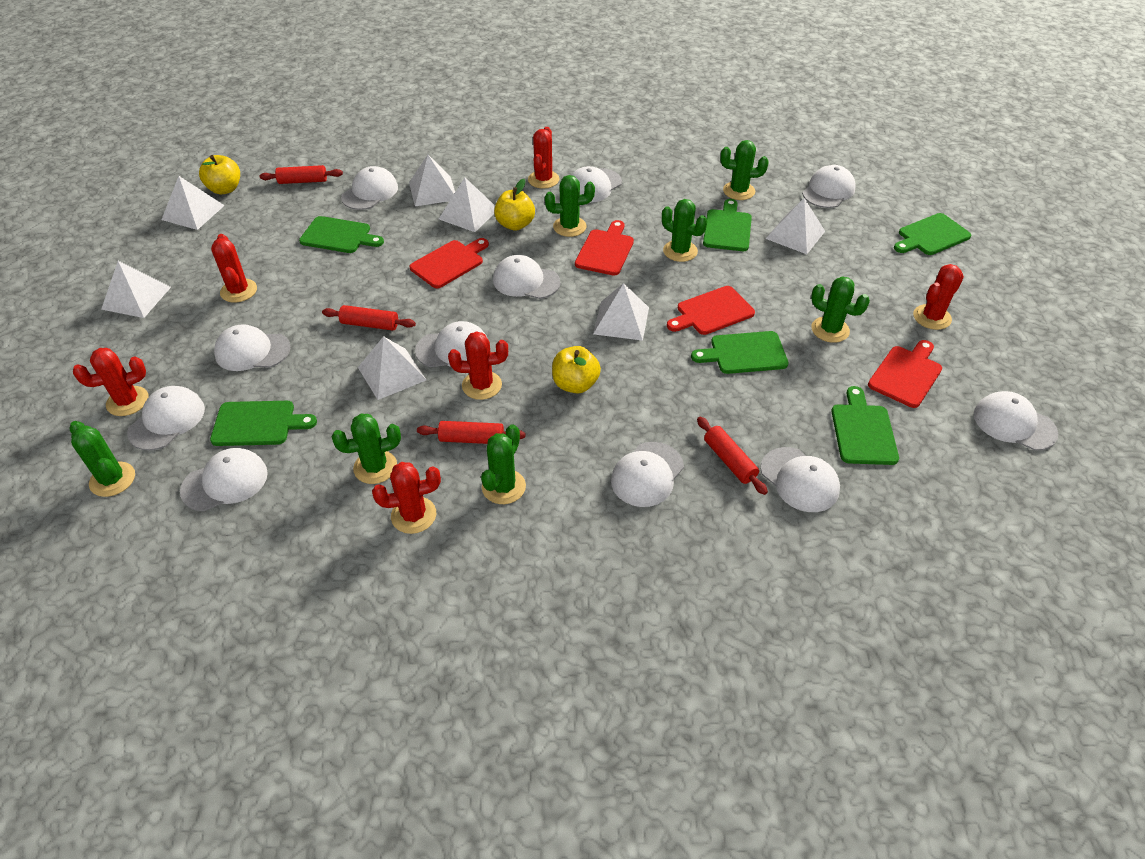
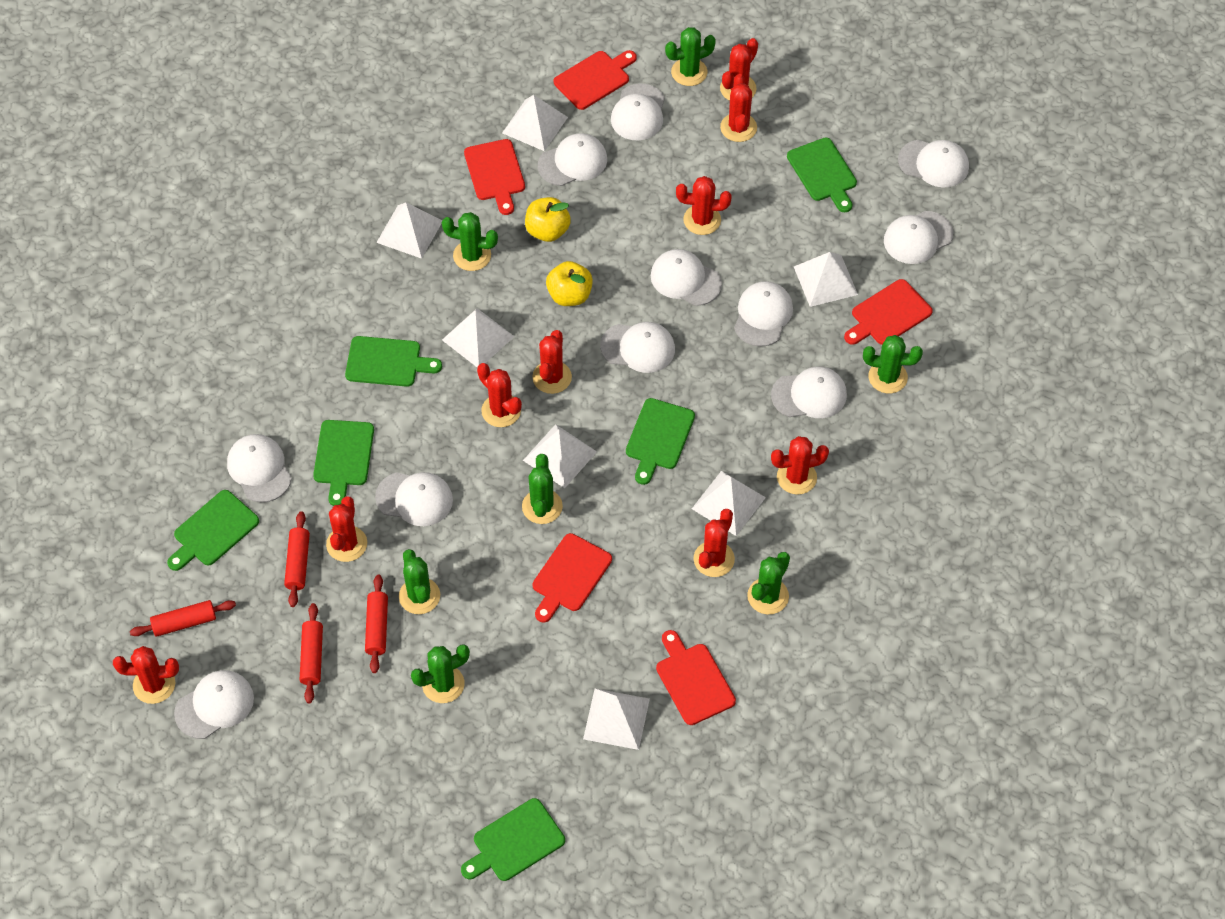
red cactus: [73,348,149,416] [211,234,257,303] [372,462,441,534] [448,331,508,400] [528,127,560,189] [913,264,964,330] = 6 -> [113,646,179,704] [326,496,367,562] [477,363,522,427] [532,330,572,394] [676,176,732,235] [694,509,735,577] [720,38,758,101] [720,74,757,142] [771,436,829,495] = 9
red cutting board: [410,238,489,288] [575,220,634,276] [667,286,755,335] [868,340,942,408] = 4 -> [464,139,525,215] [532,533,612,622] [554,50,637,110] [656,630,736,725] [844,279,933,345] = 5
yellow apple: [199,155,240,194] [494,179,535,231] [552,346,601,394] = 3 -> [525,197,571,242] [546,261,593,306] = 2

